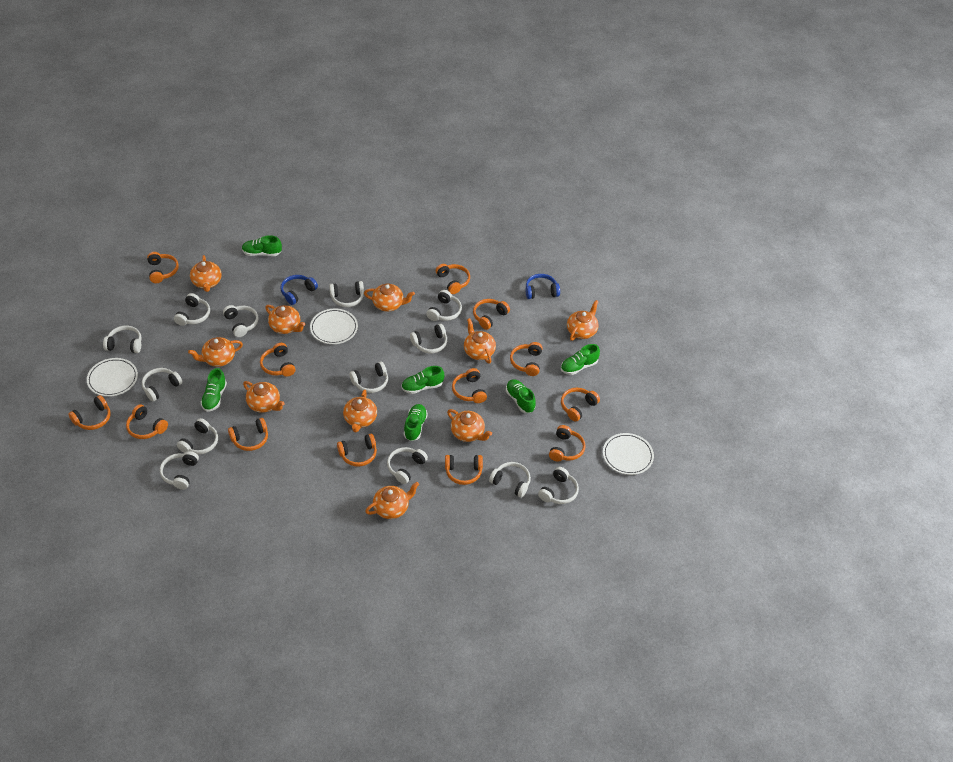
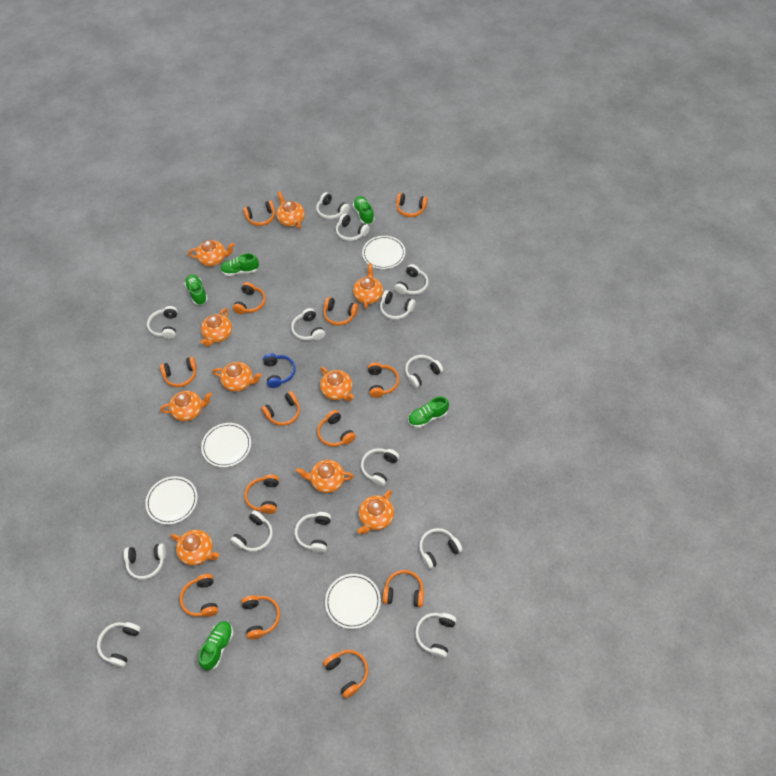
blue headphones: [280,275,318,305] [526,274,560,299] = 2 -> [263,353,296,388] = 1
green shoe: [201,368,227,412] [242,235,282,256] [401,366,444,394] [404,404,428,441] [506,379,536,413] [561,344,600,375] = 6 -> [184,274,208,305] [199,621,233,670] [220,253,259,276] [353,196,375,224] [408,396,449,428] = 5
white headphones: [103,326,142,353] [142,368,182,402] [160,451,199,490] [174,293,210,326] [177,418,218,454] [223,305,258,337] [329,281,364,307] [350,362,388,393] [387,447,428,484] [410,324,447,353] [427,290,462,321] [489,462,531,498] [538,467,579,504] = 13 -> [97,622,141,667] [124,543,166,580] [147,306,177,339] [231,510,273,552] [291,308,325,340] [295,512,331,553] [316,192,350,219] [336,214,370,241] [361,448,399,486] [380,290,416,320] [395,264,429,295] [405,355,443,388] [415,613,456,658] [419,528,462,569] = 14
white plate: [87,358,138,397] [310,309,358,344] [603,433,654,475] = 3 -> [145,476,197,524] [201,423,251,467] [325,574,381,629] [362,236,405,269] = 4

